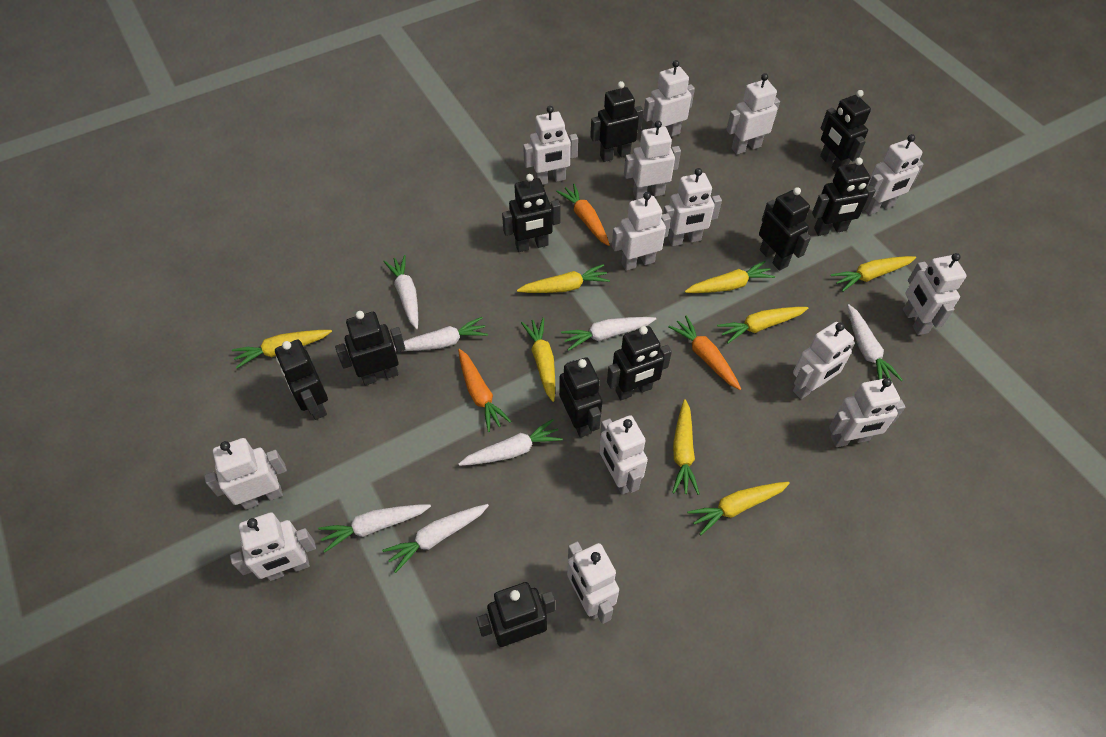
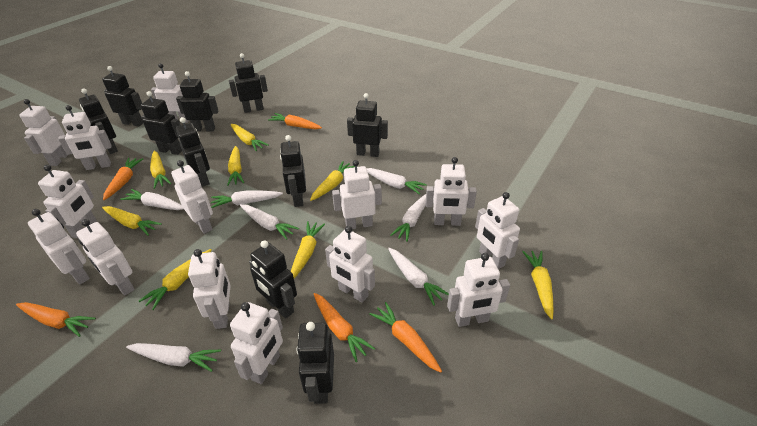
orange carrot: [458,349,511,432] [556,184,610,246] [668,315,741,390] = 3 -> [16,302,96,337] [103,158,143,200] [268,113,322,129] [314,293,375,362] [369,302,442,373] = 5

